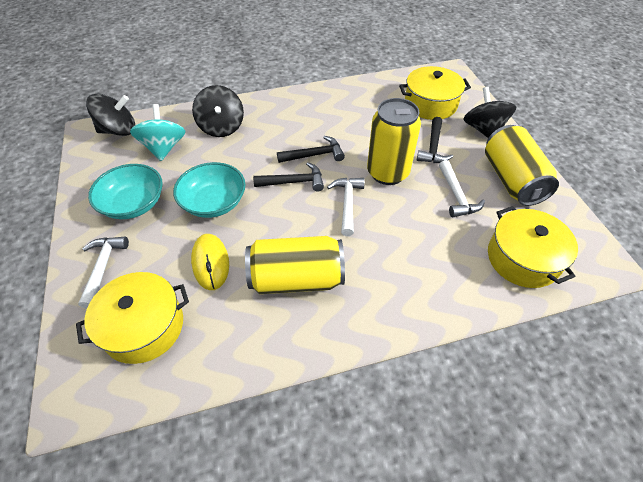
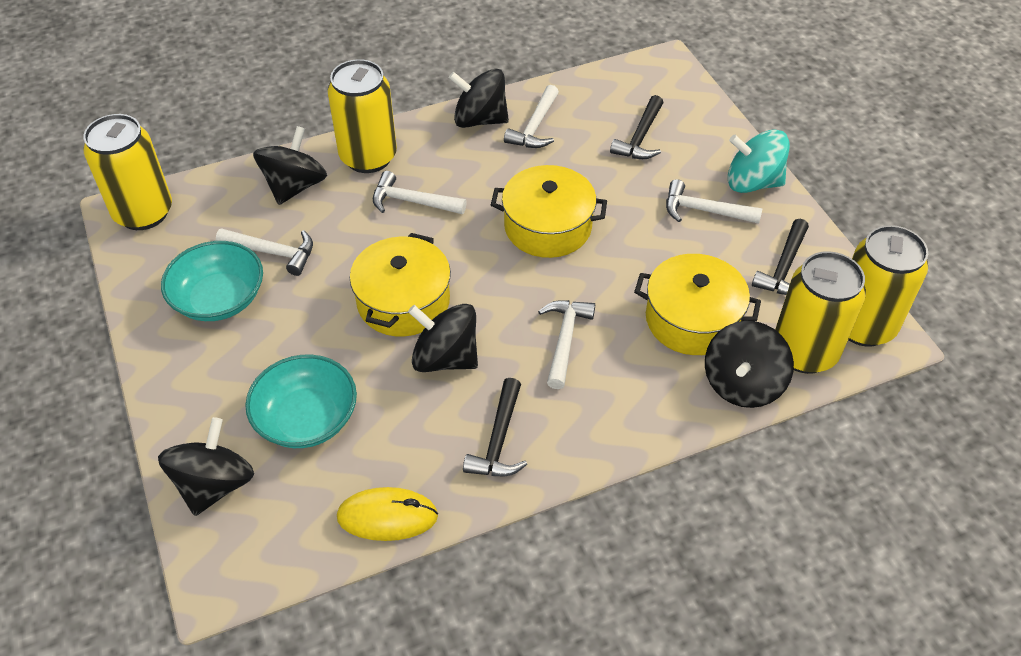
black spinning top: [86,94,135,136] [192,85,244,137] [463,87,517,138] = 3 -> [158,417,254,516] [253,126,327,205] [408,304,478,372] [449,68,509,128] [705,321,794,408] = 5
white hammer: [78,237,129,309] [327,178,365,236] [439,160,485,218] = 3 -> [216,228,313,276] [373,171,467,214] [504,85,559,148] [538,300,595,389] [666,179,762,224] = 5
yellow can: [245,236,345,294] [367,98,421,185] [485,125,559,206] = 3 -> [83,114,172,230] [328,59,397,173] [775,251,866,374] [848,225,928,347] = 4

